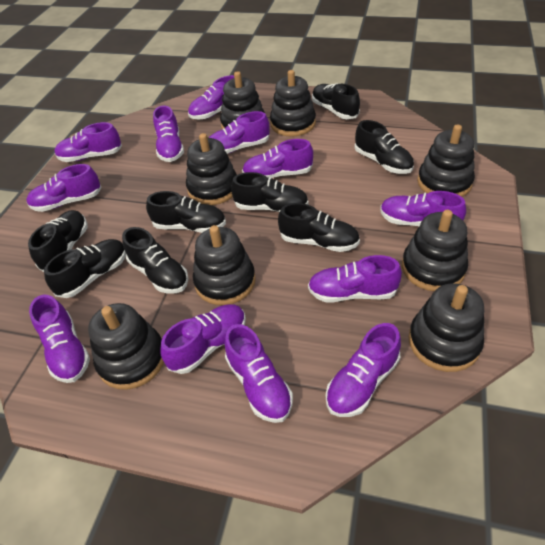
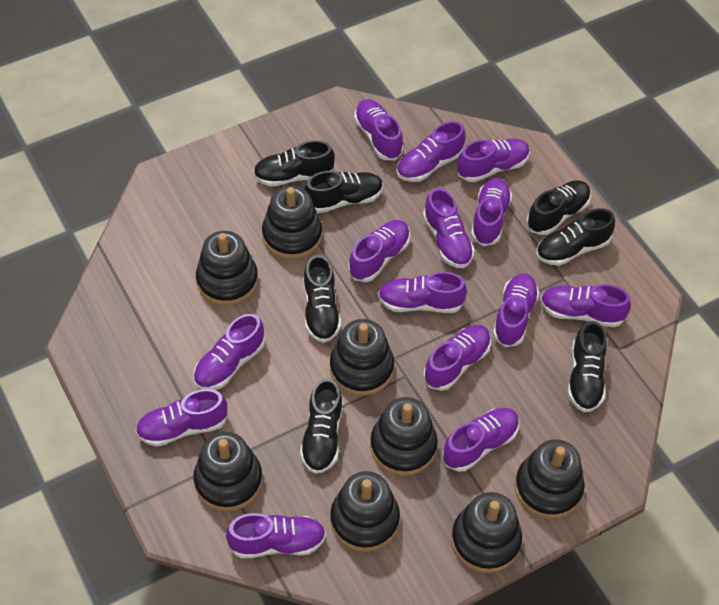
black shoe: [28,210,88,272] [44,239,126,298] [122,227,189,294] [146,191,226,233] [231,172,309,212] [278,203,360,252] [312,83,360,119] [354,120,414,174] = 8 -> [253,140,335,187] [300,378,343,474] [303,255,341,343] [304,171,383,213] [526,180,591,235] [536,208,615,266] [568,321,607,412] = 7
purple shoe: [26,164,101,212] [29,295,90,383] [54,122,122,162] [153,106,184,162] [160,304,246,374] [188,75,234,119] [209,111,269,154] [225,324,293,423] [242,139,313,178] [308,255,402,302] [326,323,401,417] [380,191,466,226] = 12 -> [135,389,228,447] [193,314,265,390] [226,513,326,559] [348,220,410,282] [354,99,404,160] [378,272,467,313] [396,121,465,182] [423,188,475,268] [423,325,491,391] [442,408,519,472] [457,139,530,182] [471,178,512,246] [493,273,539,347] [540,284,631,327] = 14

